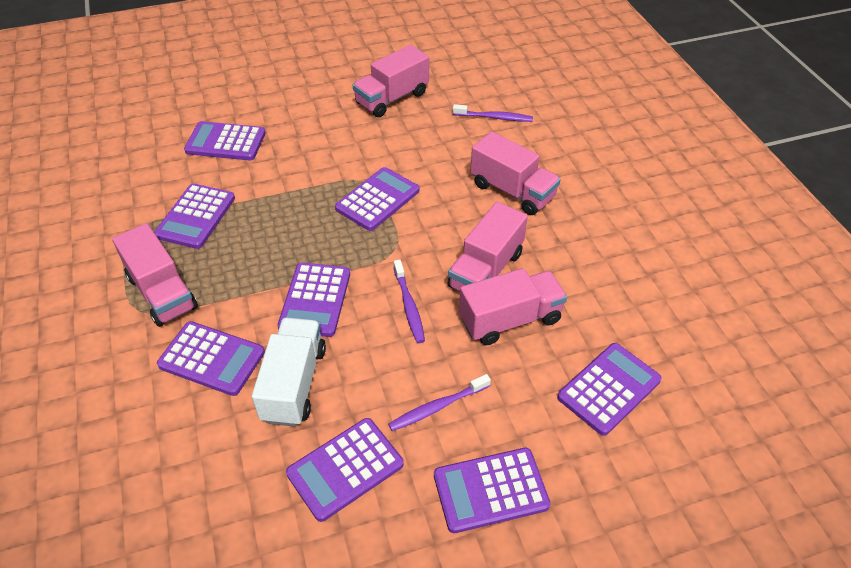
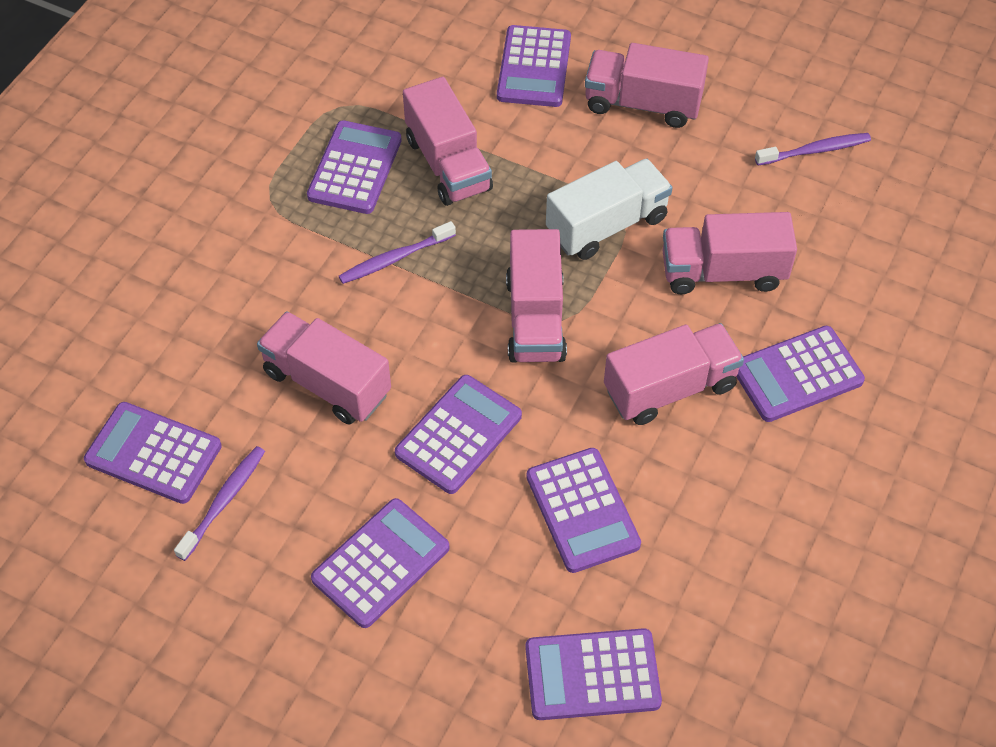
pink truck: [112,223,198,327] [353,45,429,117] [447,202,528,291] [459,268,567,345] [471,131,561,215] = 5 -> [257,311,391,425] [403,77,493,206] [506,229,567,363] [585,43,709,128] [604,323,744,425] [663,212,797,294] = 6

